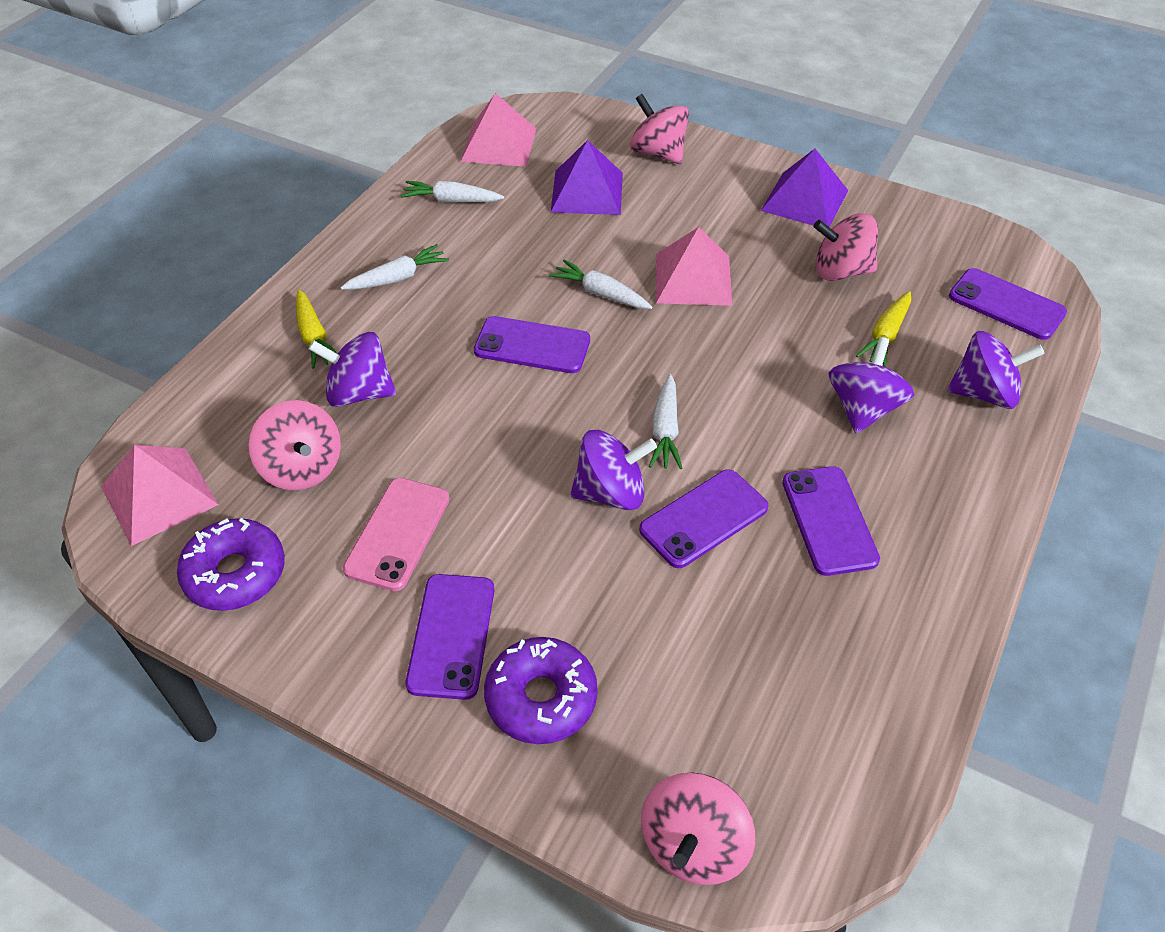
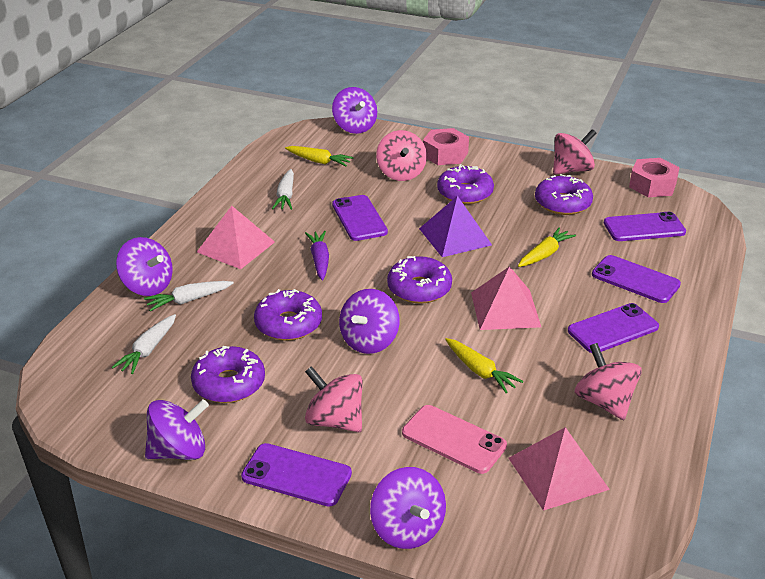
pink nut: none = 0 -> [423,128,469,165] [629,158,680,197] = 2
purple carrot: none = 0 -> [305,231,329,280] = 1
purple donut: [177,518,285,611] [484,637,598,744] = 2 -> [191,346,265,403] [254,289,322,341] [387,256,452,303] [437,164,494,204] [535,174,593,215] = 5
purple pyramid: [551,140,623,215] [761,149,848,227] = 2 -> [419,196,492,257] = 1
purple spinning top: [309,332,396,407] [570,430,657,511] [828,337,914,433] [947,331,1045,409] = 4 -> [116,237,173,296] [145,399,209,460] [332,87,377,134] [339,289,400,354] [370,467,446,549] = 5
white carrot: [341,244,449,290] [400,181,504,202] [549,260,652,309] [649,374,682,469] = 4 -> [112,314,176,374] [144,281,234,312] [272,169,294,210] = 3
yellow carrot: [296,289,337,369] [856,291,911,367] = 2 -> [285,146,354,166] [445,338,523,393] [518,228,576,267] = 3

